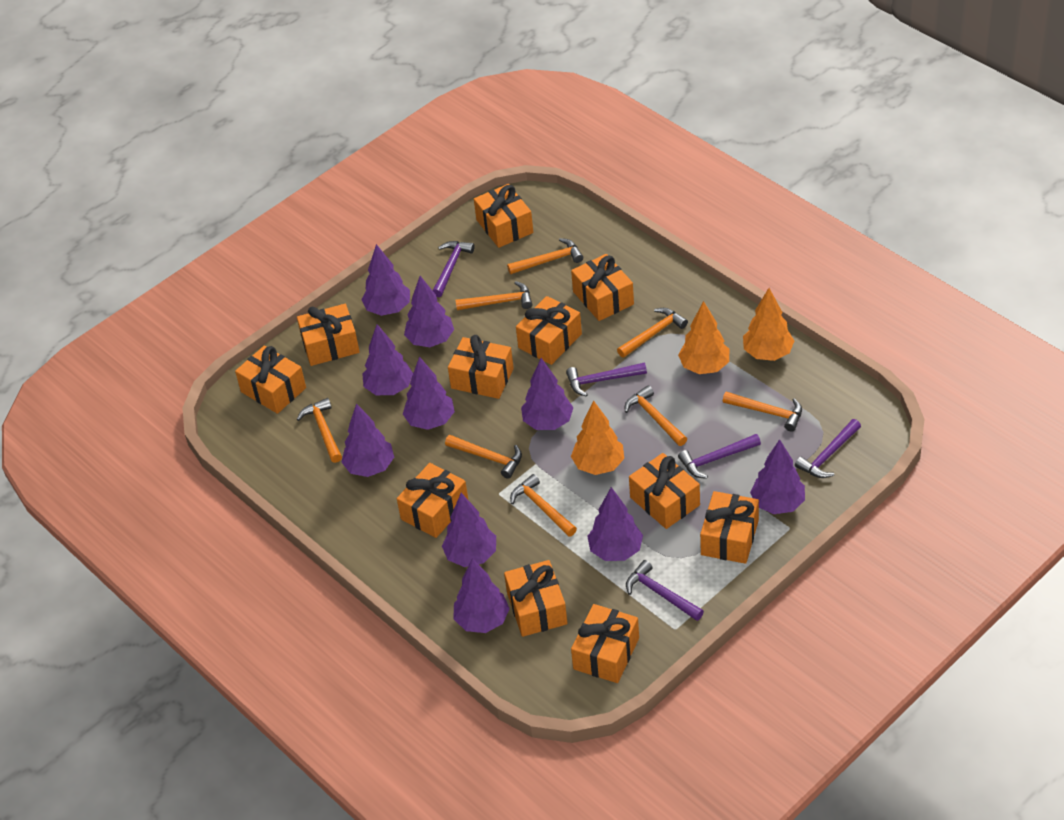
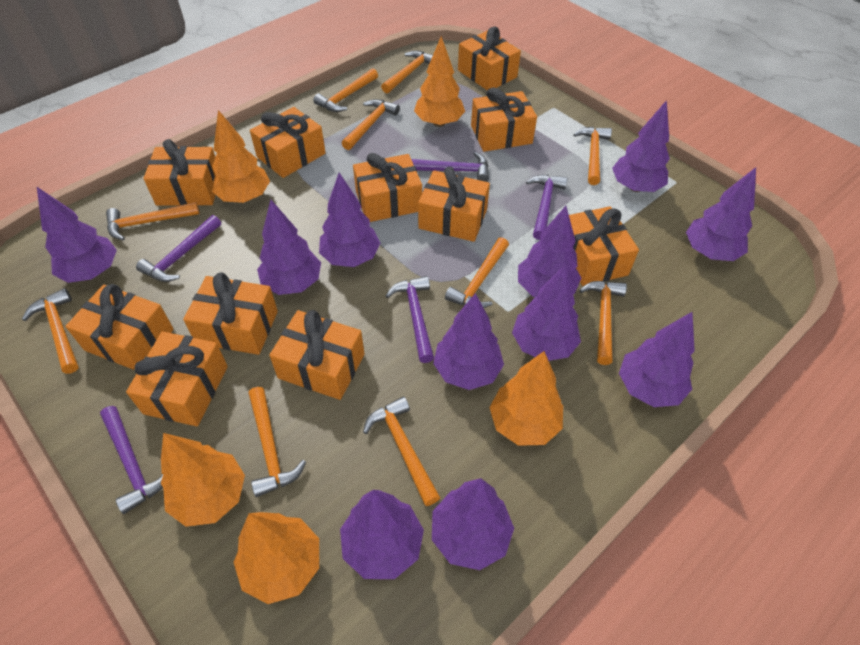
orange hammer: [297,398,342,463] [445,435,522,479] [456,281,532,310] [507,238,583,274] [510,474,577,537] [617,308,688,358] [625,385,687,446] [723,392,802,432] = 8 -> [22,288,78,374] [106,202,200,241] [248,387,306,497] [313,69,378,112] [342,99,400,150] [363,396,440,506] [381,51,433,93] [445,237,509,308] [573,127,612,185] [579,281,627,365] = 10
orange tree: [571,401,624,475] [678,301,729,374] [743,288,794,361] = 3 -> [161,433,245,527] [212,110,270,203] [234,512,319,604] [414,36,465,127] [489,351,563,446] = 5
purple tree: [341,403,394,477] [361,244,410,316] [362,324,413,395] [403,356,455,430] [404,276,454,347] [442,493,496,567] [453,558,510,633] [521,358,573,430] [587,487,643,561] [750,439,805,514] = 10 -> [37,187,117,283] [257,200,321,295] [319,173,380,267] [340,490,424,579] [432,478,514,570] [433,293,504,390] [512,265,581,361] [518,206,581,297] [612,100,670,192] [619,312,695,407] [686,167,756,261] = 11

